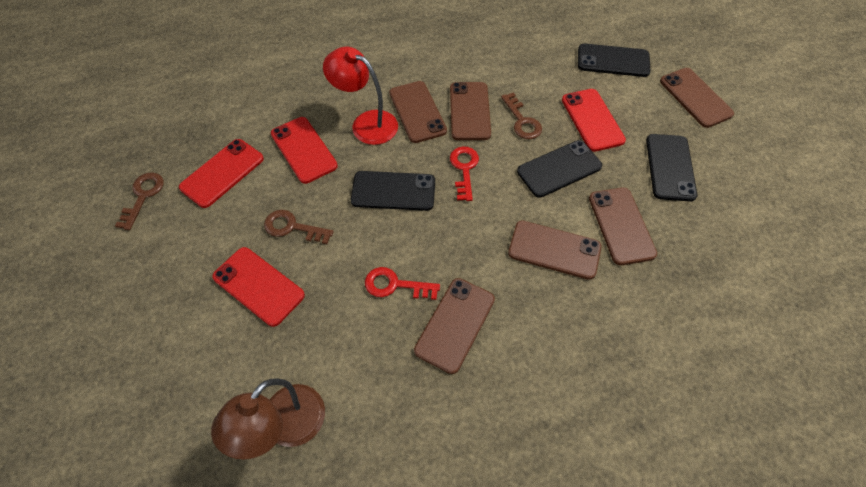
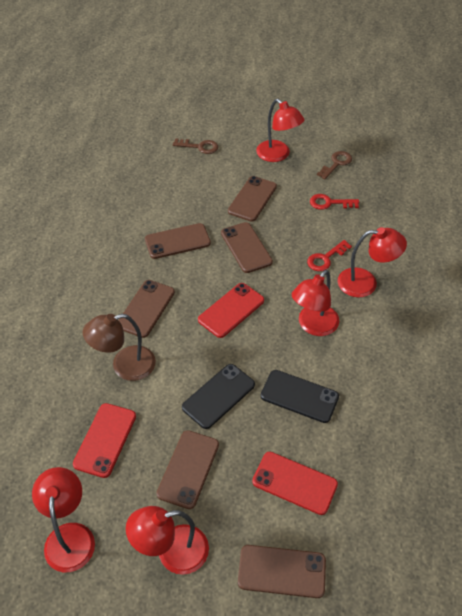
black phone: [351,171,435,211] [517,140,602,198] [578,43,651,77] [646,134,698,202] = 4 -> [182,364,255,429] [260,370,339,423] = 2
brown key: [115,173,164,230] [264,210,334,244] [501,92,542,139] = 3 -> [173,138,218,154] [317,151,352,179] = 2
red lamp: [323,46,398,145] = 1 -> [32,467,95,572] [126,506,209,575] [256,99,305,162] [292,270,339,336] [337,227,407,297] = 5
red phone: [179,139,264,208] [212,247,305,327] [271,117,338,184] [562,89,626,152] = 4 -> [73,403,136,478] [198,283,264,338] [252,452,338,515] = 3

